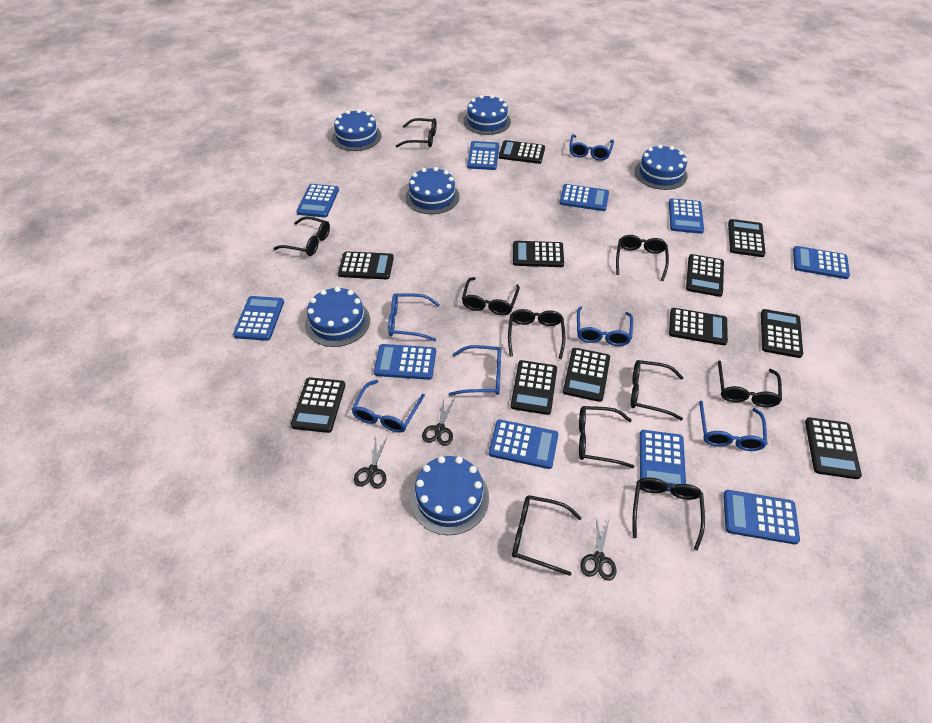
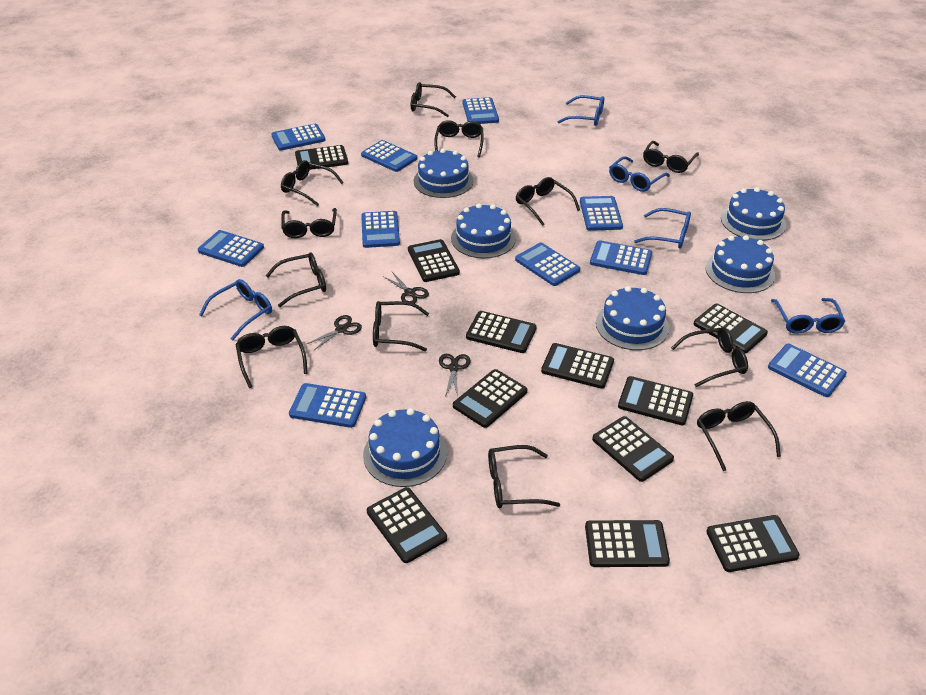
black glasses: [273,216,330,256] [396,118,436,148] [462,277,520,315] [508,309,565,359] [512,495,582,576] [579,406,634,468] [616,235,669,281] [631,360,684,421] [632,477,705,551] [718,361,782,408] = 10 -> [236,326,308,388] [266,252,326,307] [281,160,344,206] [281,208,337,238] [373,301,429,351] [411,82,456,117] [434,120,484,158] [488,445,560,508] [516,177,580,226] [643,141,699,173] [671,327,748,387] [697,401,781,471] = 12
blue glasses: [351,380,425,433] [388,293,440,341] [448,345,501,396] [569,134,614,161] [577,307,633,346] [699,400,767,451] = 6 -> [199,279,272,341] [558,95,604,126] [609,156,670,192] [634,208,691,249] [771,298,845,334] = 5

